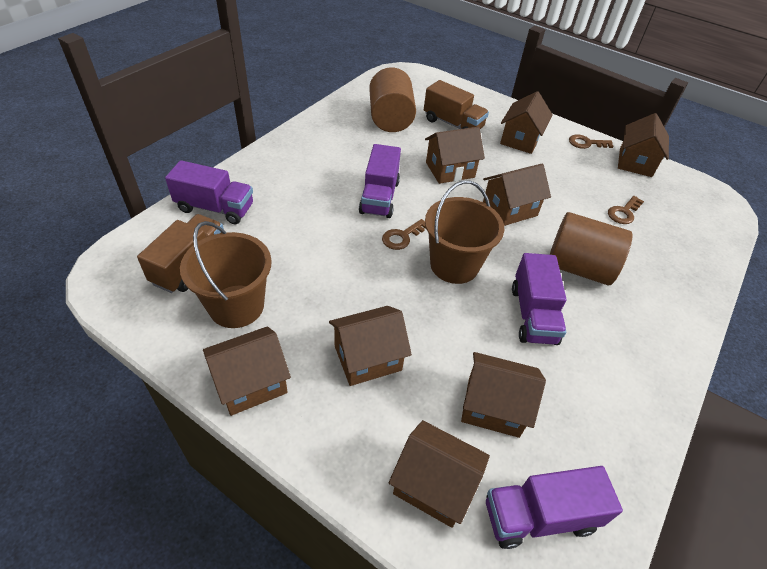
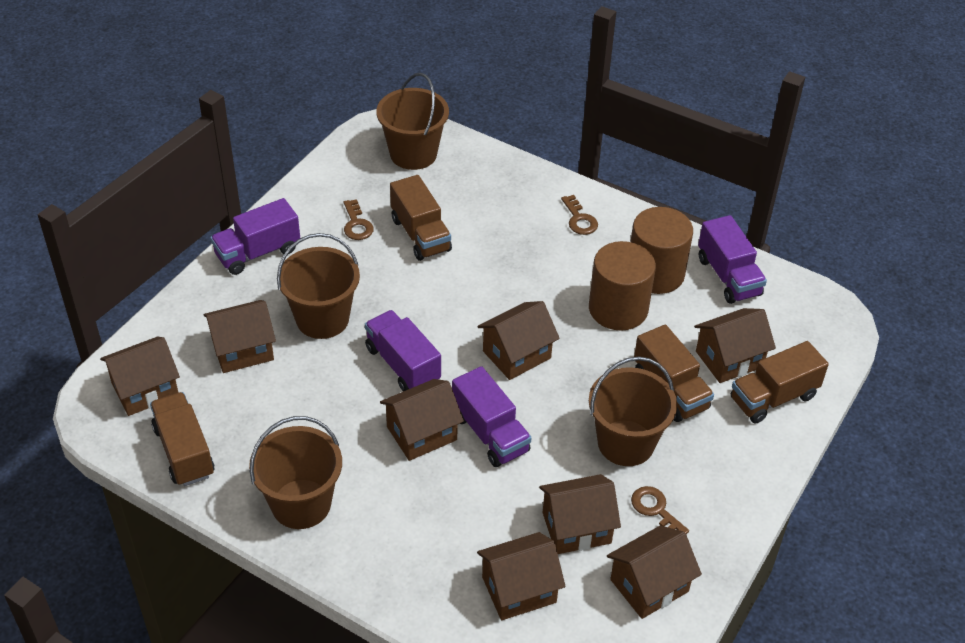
brown bucket: [180,221,272,328] [425,180,504,284] = 2 -> [249,416,342,529] [277,233,360,339] [376,73,449,170] [589,357,677,466] = 4
brown truck: [137,214,224,293] [424,80,489,129] = 2 -> [150,392,214,486] [390,175,452,261] [634,325,714,422] [731,341,829,423] = 4

